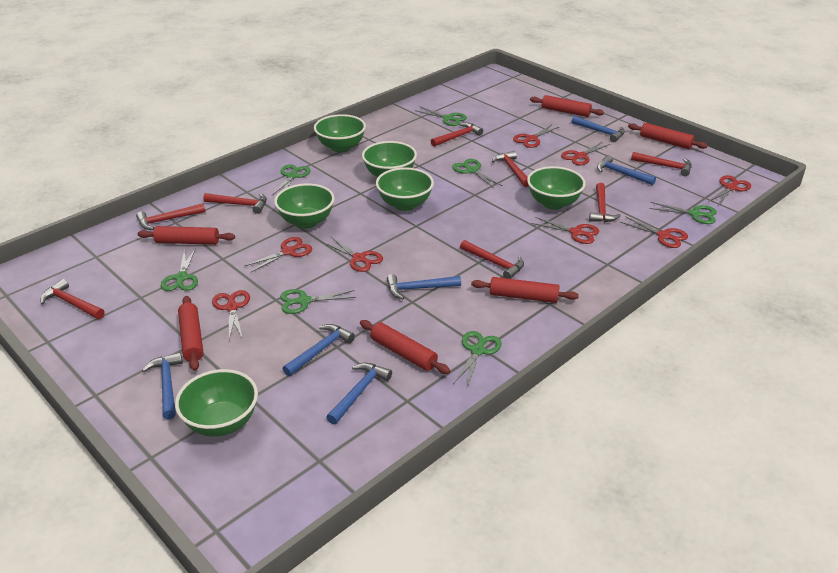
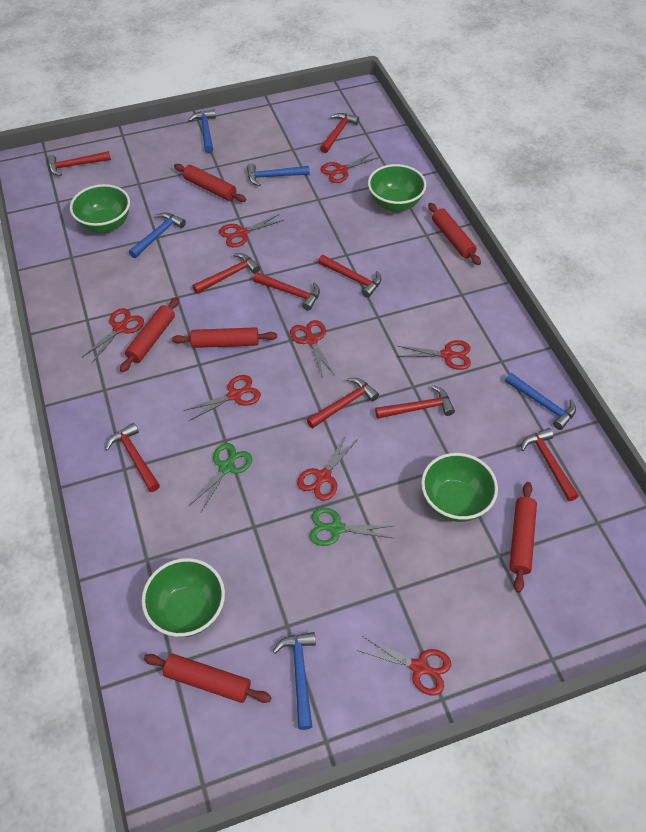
blue hammer: [142,352,183,419] [283,324,355,376] [326,363,392,424] [387,274,461,299] [571,116,625,142] [597,155,656,185] = 6 -> [129,213,186,258] [188,110,216,153] [247,164,310,186] [273,632,316,730] [505,373,576,430] = 5
green bowl: [175,369,258,437] [274,183,335,228] [314,114,366,152] [362,141,417,177] [376,167,434,211] [527,166,586,210] = 6 -> [70,184,130,233] [142,558,225,637] [368,164,426,212] [421,453,498,522] = 4
green scissors: [161,248,198,291] [272,164,311,195] [280,289,356,314] [415,107,467,126] [452,159,502,188] [453,331,502,387] [649,202,717,224] = 7 -> [189,443,252,512] [309,508,393,546] = 2
red hammer: [40,279,105,319] [136,203,205,230] [203,193,267,214] [431,123,483,147] [460,240,524,279] [492,151,529,187] [589,183,621,222] [631,152,692,176] = 8 -> [47,151,111,176] [105,423,160,492] [193,253,260,294] [253,272,320,311] [307,378,379,428] [318,255,382,298] [320,113,359,153] [375,385,455,419] [521,428,579,501] = 9

